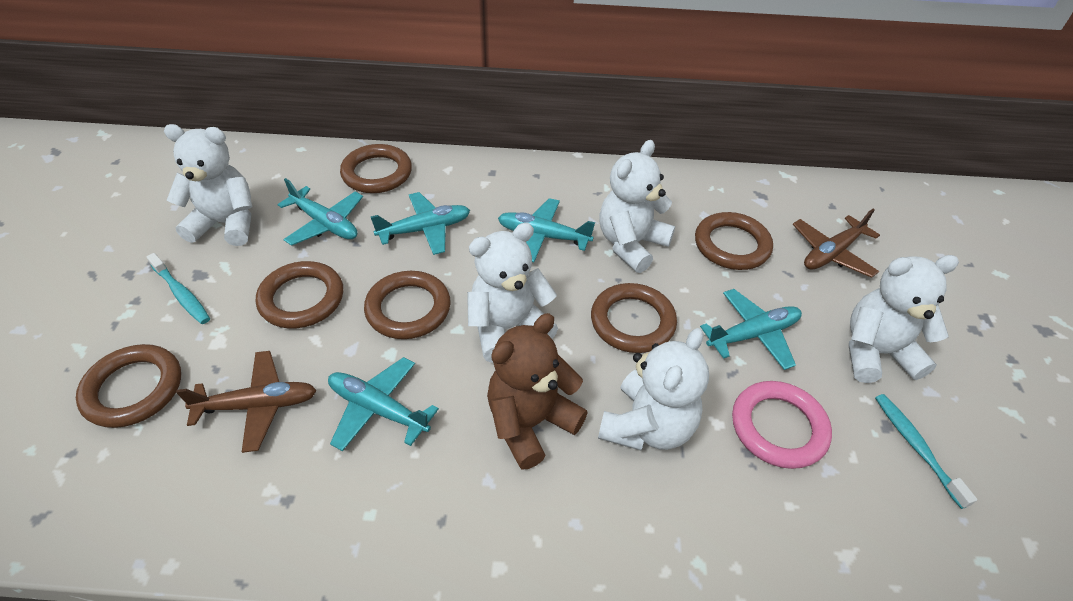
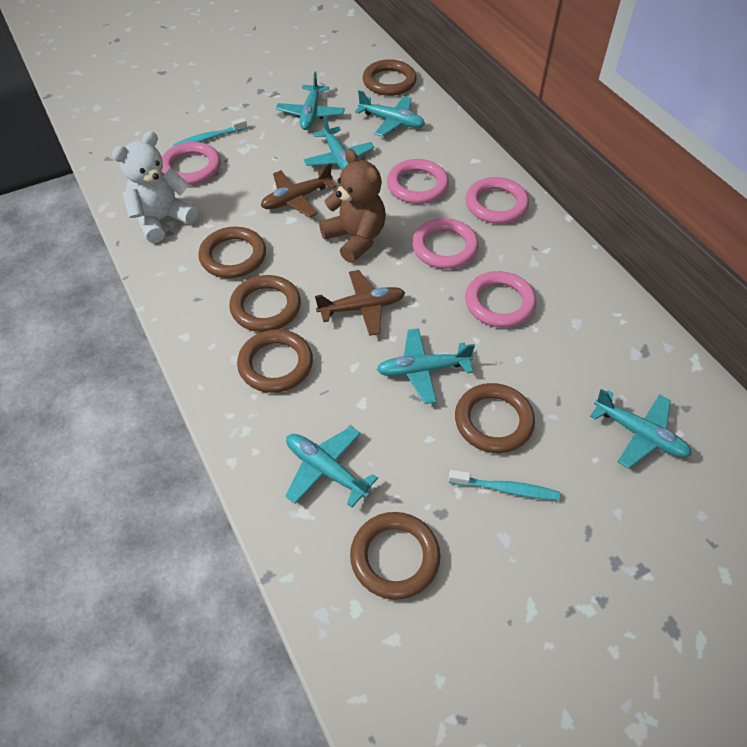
pink ring: [732,381,832,469] = 1 -> [161,142,221,185] [387,159,449,204] [412,218,479,269] [465,177,529,224] [465,271,536,328] = 5
turquoise plane: [277,178,363,246] [328,357,439,451] [371,192,470,255] [498,198,595,262] [700,289,802,370] = 5 -> [276,72,345,130] [285,426,378,508] [303,115,374,170] [355,90,425,137] [376,328,475,404] [590,389,692,469] = 6
white teddy bear: [164,124,252,246] [467,223,558,363] [598,328,709,450] [599,140,675,273] [849,255,959,383] = 5 -> [112,131,198,243] = 1

